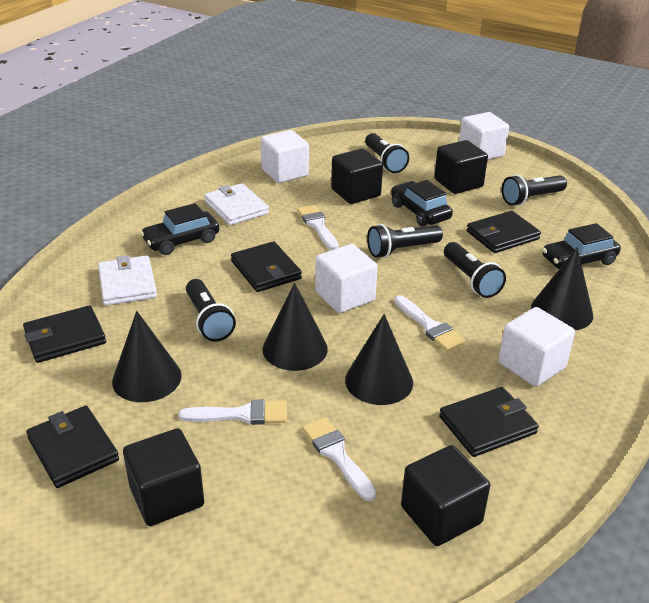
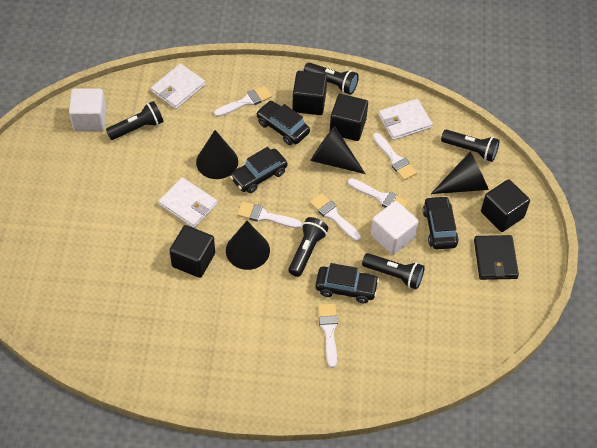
black car: [140,203,219,255] [391,180,453,227] [542,223,621,269] = 3 -> [230,147,288,193] [256,101,310,145] [315,263,379,303] [423,196,459,249] = 4
black wallet: [23,305,106,363] [26,406,119,488] [231,241,302,292] [439,387,539,457] [466,211,541,253] = 5 -> [474,235,519,280] = 1
white brush: [178,400,287,425] [297,205,339,250] [302,417,376,501] [394,295,465,351] = 4 -> [214,86,272,117] [237,202,302,228] [310,193,361,241] [318,304,338,368] [348,178,408,208] [373,133,417,180] = 6
white cube: [261,130,309,183] [315,244,378,313] [459,112,509,160] [498,307,575,387] = 4 -> [69,88,106,131] [371,201,418,255] = 2
white wallet: [98,255,157,306] [204,183,269,225] = 2 -> [151,64,205,109] [158,178,217,228] [378,99,433,140] = 3

